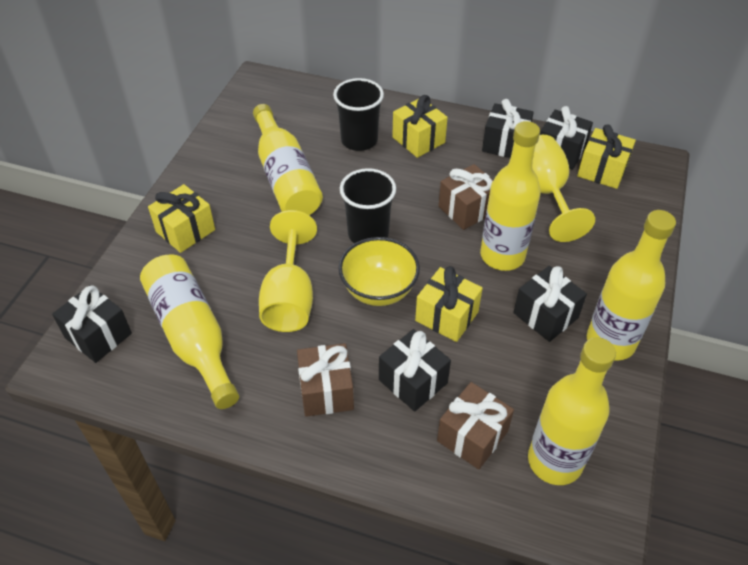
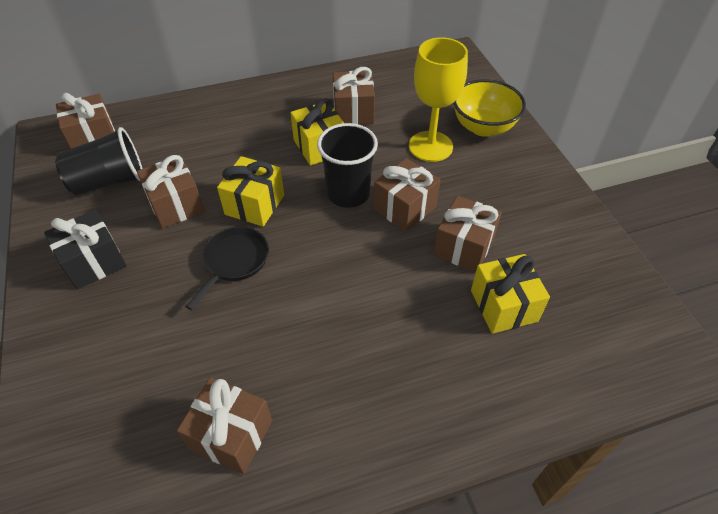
black gift: [52,285,132,363] [379,329,451,412] [482,99,534,158] [513,266,587,342] [540,106,593,169] = 5 -> [44,210,127,290] = 1
black pan: none = 0 -> [185,226,269,310] = 1
brown gift: [297,343,354,417] [437,382,514,469] [439,164,493,230] = 3 -> [56,93,115,149] [137,155,204,228] [177,377,272,474] [333,67,375,125] [373,158,441,232] [433,196,502,272] = 6
yellow bottle: [140,254,239,409] [253,104,323,215] [480,121,541,271] [528,337,616,485] [587,210,676,361] = 5 -> none = 0
yellow gift: [148,184,215,253] [392,95,448,158] [415,266,483,342] [577,124,636,189] = 4 -> [217,156,284,227] [290,98,344,166] [471,254,550,334] = 3
yellow goblet: [259,210,317,332] [532,135,595,242] = 2 -> [409,37,468,162] = 1

